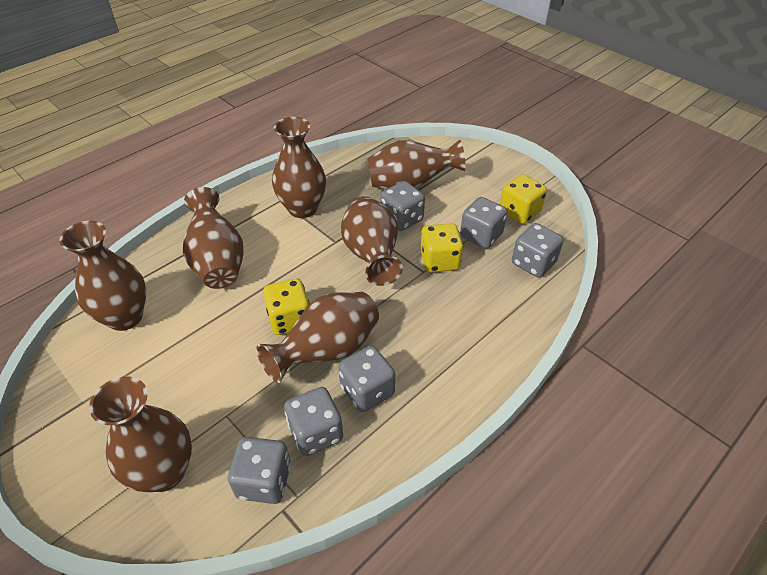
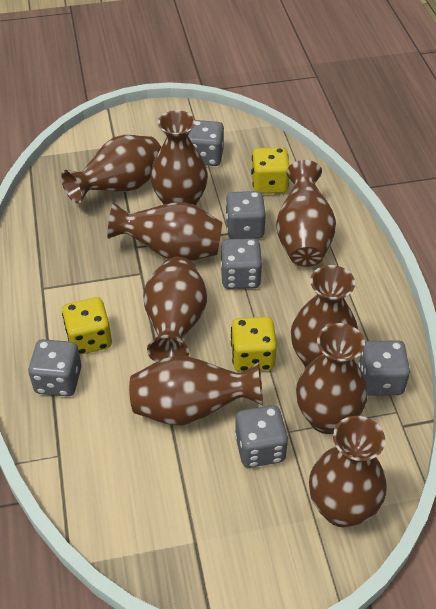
brown vase: [59,221,146,331] [89,376,192,492] [183,187,244,289] [256,292,379,383] [272,117,326,218] [341,196,403,286] [367,139,466,189] = 7 -> [61,135,161,204] [107,202,222,261] [129,355,263,426] [143,257,207,362] [150,110,208,206] [276,160,336,267] [291,265,358,368] [296,323,368,434] [309,416,387,527] = 9

